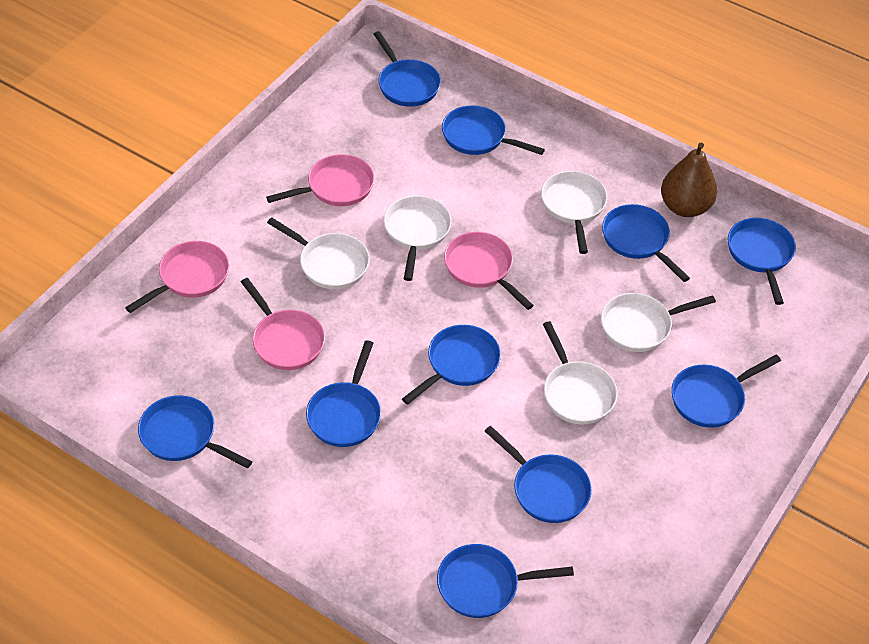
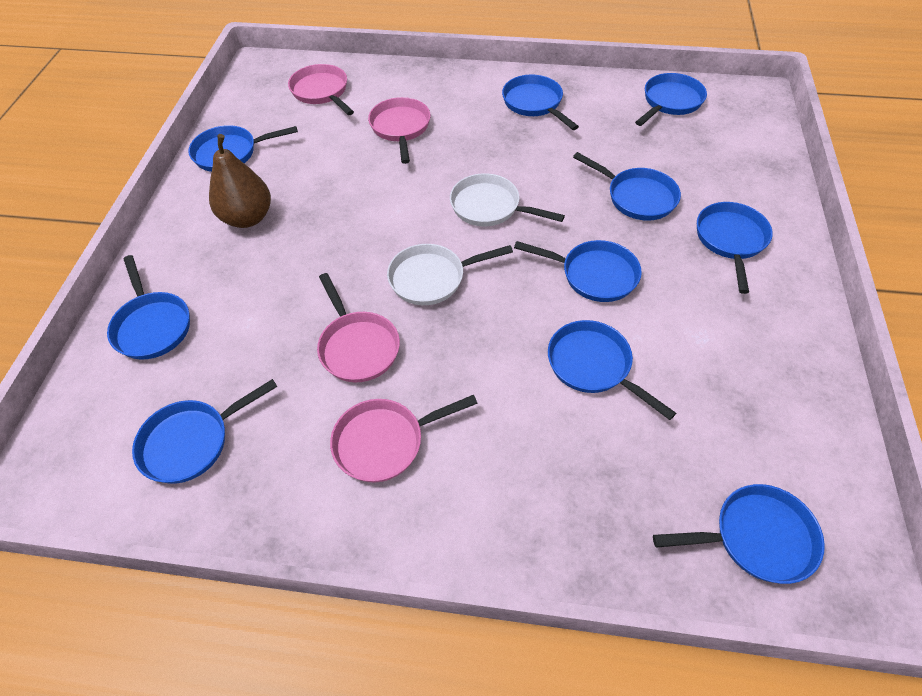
white pan: [267,217,370,289] [384,196,451,281] [541,171,607,254] [543,321,617,425] [601,293,716,352] = 5 -> [387,244,513,305] [450,173,565,226] = 2

